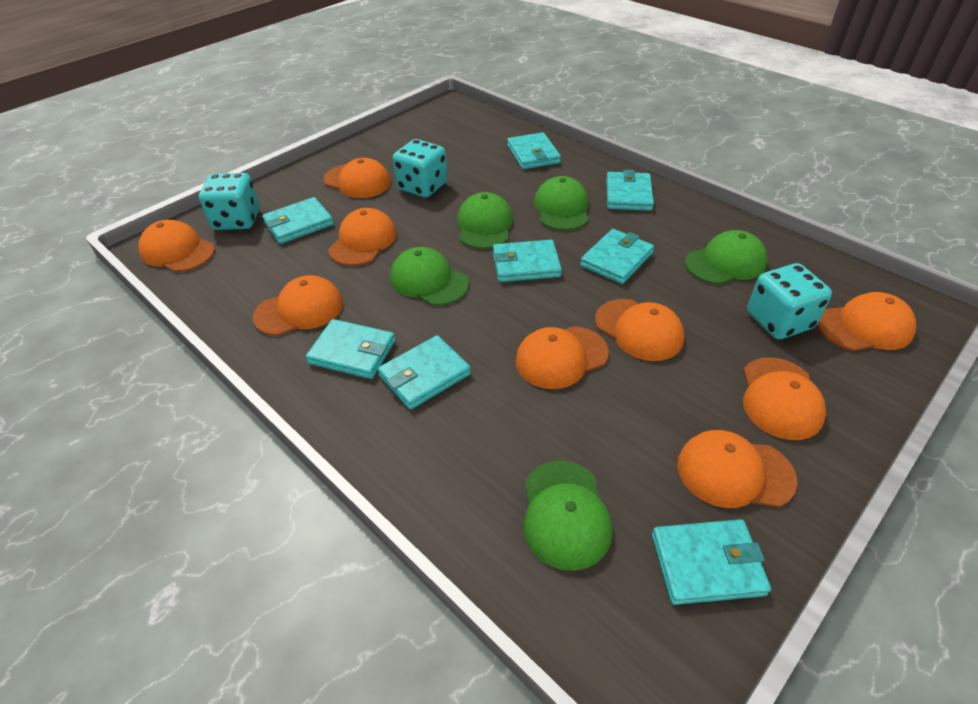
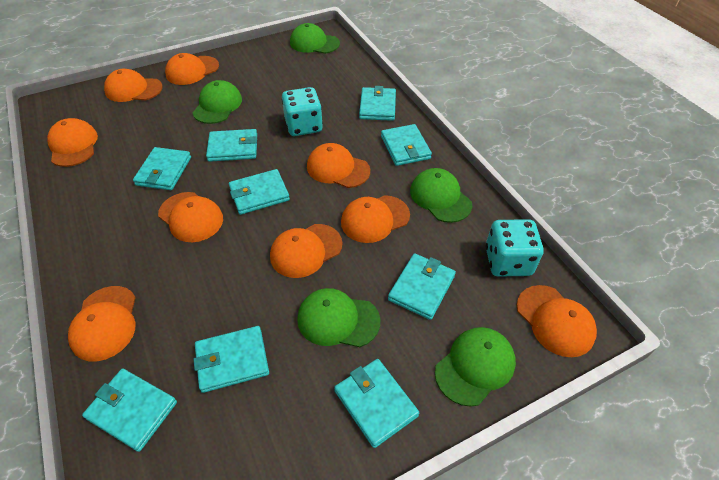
turquoise dice: [199,173,260,230] [393,139,448,198] [747,263,832,339] = 3 -> [282,87,323,136] [486,219,544,277] = 2
turquoise wallet: [262,197,334,244] [306,319,395,379] [378,335,471,410] [493,240,562,282] [507,132,561,169] [580,229,654,284] [606,170,654,211] [652,519,771,605] = 8 -> [82,369,177,452] [133,147,191,190] [193,326,269,393] [206,129,257,162] [229,169,290,215] [334,359,419,448] [359,86,396,121] [381,124,432,166] [388,253,456,320] = 9

